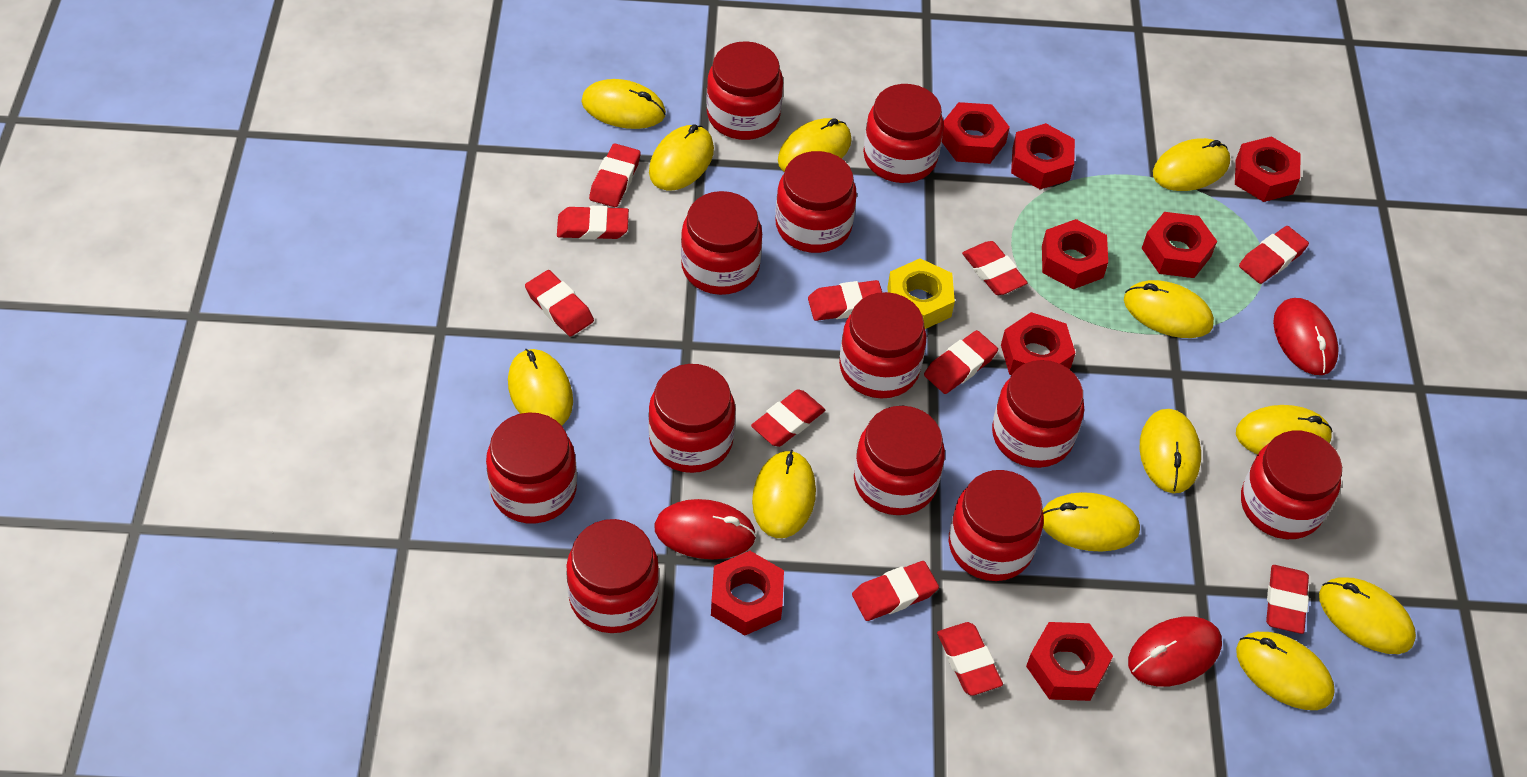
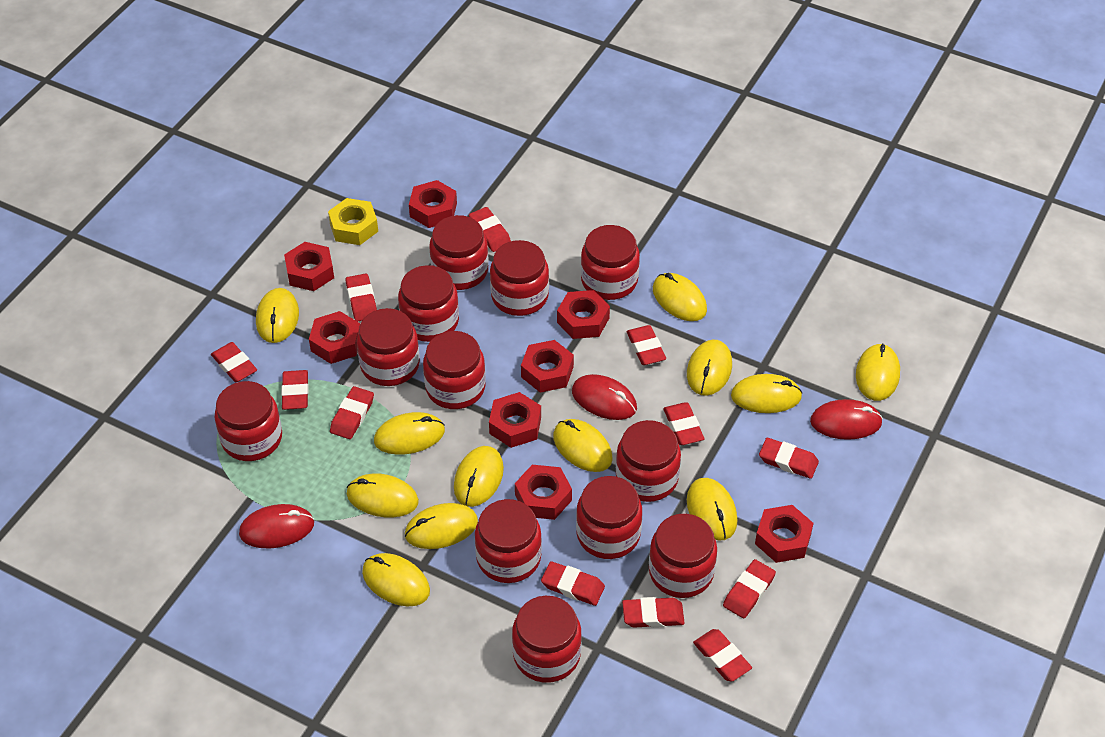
red eraser: [525,270,594,337] [557,206,629,240] [589,144,641,207] [751,389,825,447] [808,280,882,321] [852,561,939,621] [924,330,998,394] [937,622,1003,696] [962,241,1028,295] [1239,226,1309,284] [1266,565,1309,634] = 11 -> [211,342,257,382] [281,370,309,410] [330,386,374,439] [346,274,377,322] [469,207,511,252] [541,561,605,606] [622,597,685,628] [627,325,666,365] [663,402,705,445] [693,629,752,682] [723,559,776,618] [759,438,819,479] = 12

